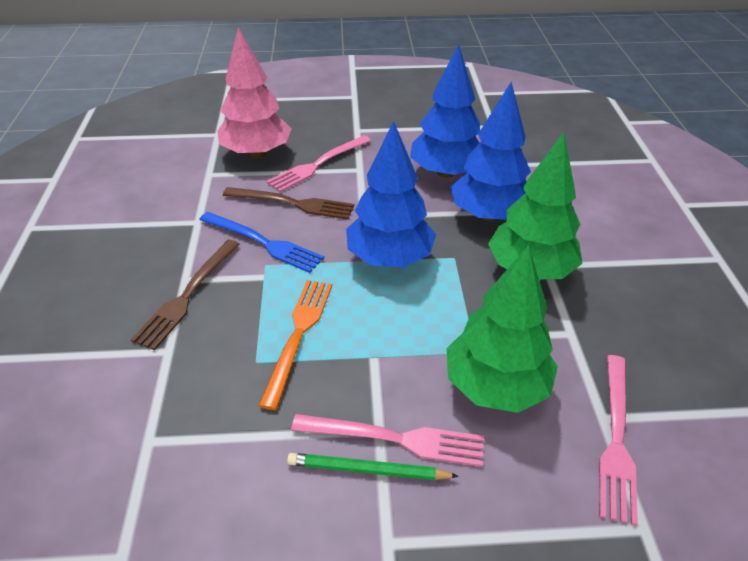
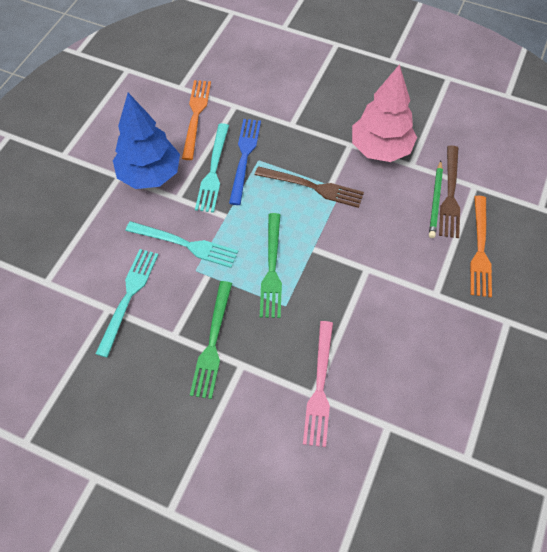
blue tree: [346,121,436,268] [410,44,480,178] [451,82,531,221] = 3 -> [113,93,180,189] = 1
green fork: none = 0 -> [190,281,232,399] [260,213,282,318] = 2
green tree: [446,245,558,413] [488,132,582,280] = 2 -> none = 0
orange fork: [259,280,332,410] = 1 -> [182,80,211,160] [470,196,492,298] = 2
pink fork: [266,135,371,192] [291,414,484,467] [599,355,638,526] = 3 -> [303,321,333,447] = 1
turquoise fork: none = 0 -> [95,249,158,358] [125,221,238,268] [195,123,229,213] = 3

